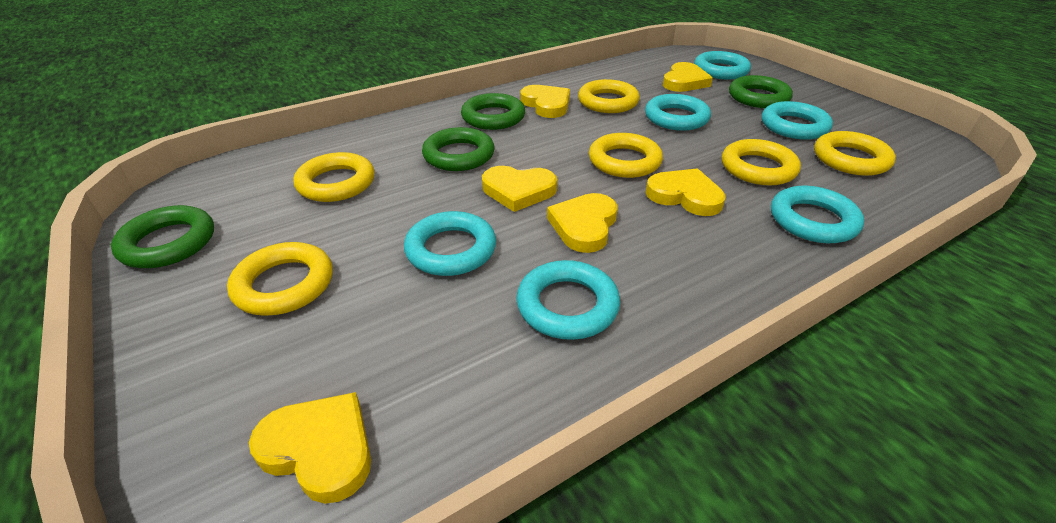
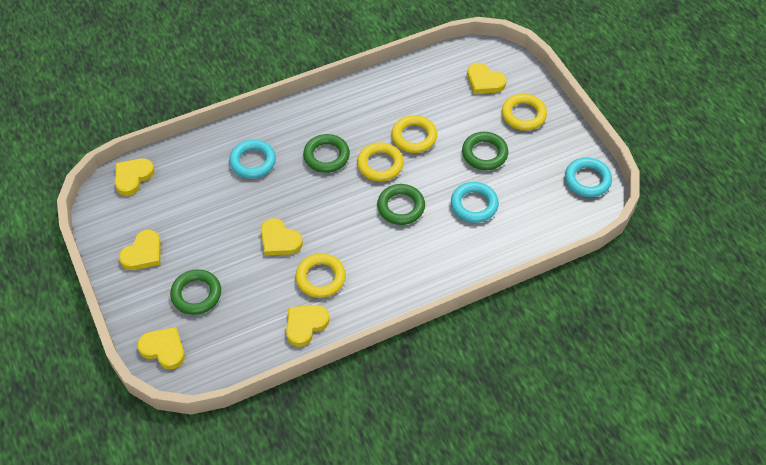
turquoise ring: [404,211,496,276] [516,260,620,340] [645,94,711,131] [694,51,751,80] [762,101,833,140] [771,186,864,243] = 6 -> [229,140,276,179] [451,182,499,223] [565,157,612,197] = 3
yellow ring: [227,242,333,316] [294,152,374,202] [578,79,640,113] [589,133,663,178] [722,139,801,186] [814,131,896,176] = 6 -> [295,253,346,298] [357,142,404,181] [392,115,437,153] [502,94,547,130] = 4

